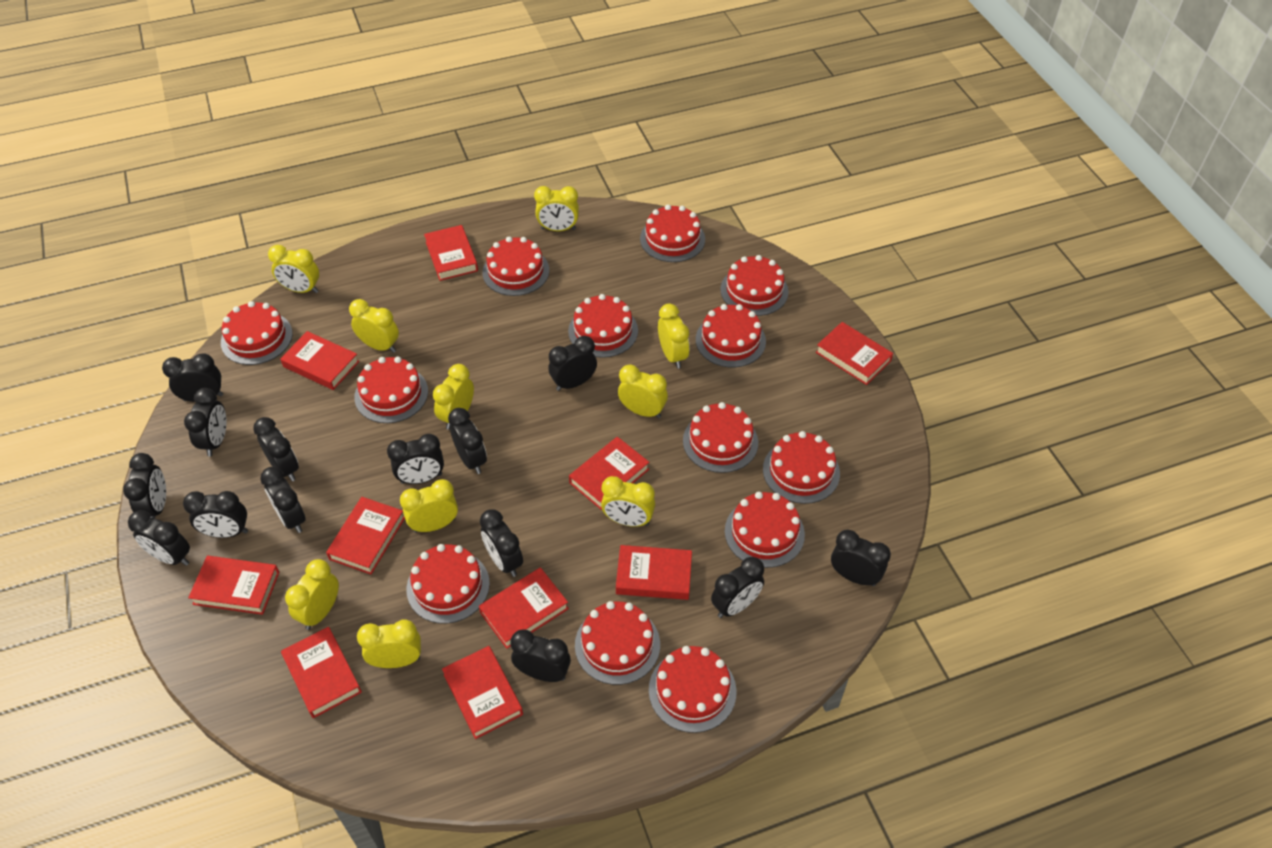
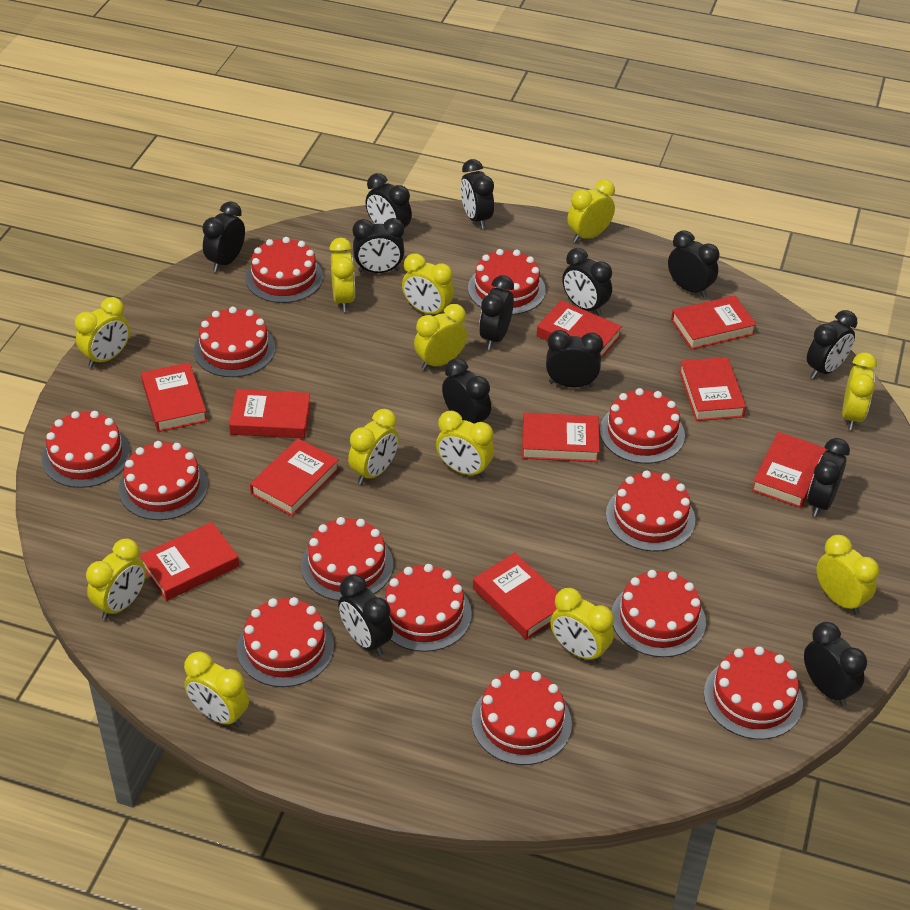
black clock: [123,453,166,518] [128,510,190,566] [162,353,223,402] [183,491,248,538] [184,388,227,457] [253,417,299,481] [260,467,306,533] [387,434,444,484] [448,408,487,474] [480,509,523,577] [510,629,571,682] [549,336,597,391] [711,557,764,618] [831,530,891,586] = 14 -> [202,201,245,272] [338,575,393,656] [353,218,404,273] [365,173,412,238] [442,358,491,424] [460,159,494,229] [479,275,514,350] [546,330,603,387] [562,248,612,316] [668,230,720,298] [804,622,867,706] [807,310,857,379] [807,438,850,517] = 13
yellow clock: [268,245,319,293] [285,559,339,630] [349,299,399,353] [357,620,421,668] [400,479,458,532] [433,364,474,430] [534,186,579,231] [601,476,655,527] [618,364,668,418] [658,303,690,369] = 10 -> [75,297,130,368] [86,539,146,620] [184,651,249,728] [329,238,355,312] [348,409,399,485] [402,253,454,314] [414,304,467,370] [436,411,494,478] [550,588,614,663] [567,180,615,243] [816,535,879,615] [842,352,877,430] = 12

